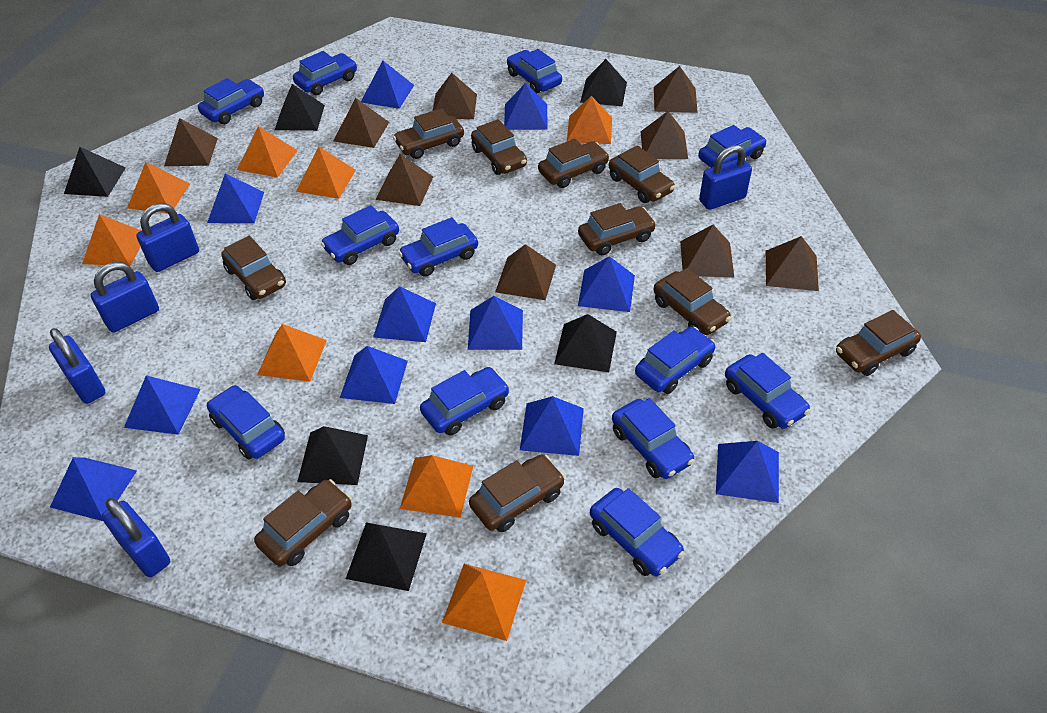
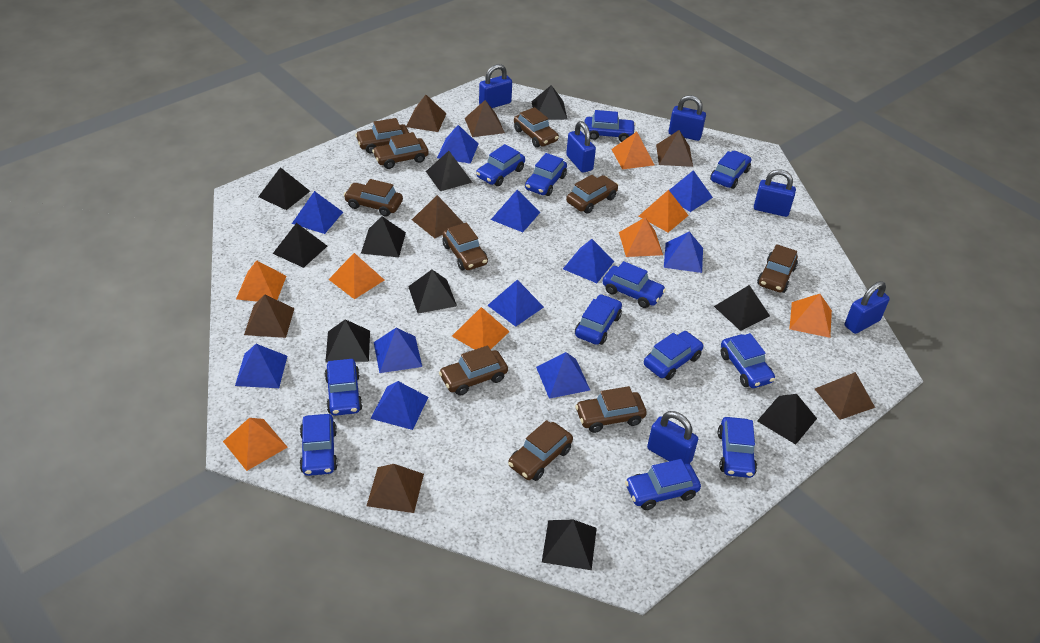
black pyramid: [64,147,126,197] [275,84,325,131] [297,426,368,485] [346,522,427,591] [554,314,617,372] [580,59,627,106] = 6 -> [258,167,310,210] [273,223,327,268] [325,319,370,363] [361,216,406,257] [408,270,457,314] [426,151,473,191] [532,85,567,120] [542,520,597,570] [714,285,770,331] [757,394,817,444] = 10
blue padlock: [49,328,106,404] [91,262,159,333] [102,498,170,577] [136,203,199,272] [699,145,752,210] = 5 -> [479,64,512,108] [566,121,596,173] [647,411,698,464] [669,95,706,141] [754,169,796,217] [845,281,890,334] = 6
brown pyramid: [164,118,218,166] [333,98,389,148] [375,154,433,206] [433,73,477,119] [495,244,556,300] [641,111,688,159] [654,66,698,113] [680,225,734,277] [766,236,819,291] = 9 -> [244,294,294,338] [367,464,424,513] [406,95,446,132] [412,195,463,238] [465,100,505,137] [656,130,693,167] [815,372,875,420] = 7

